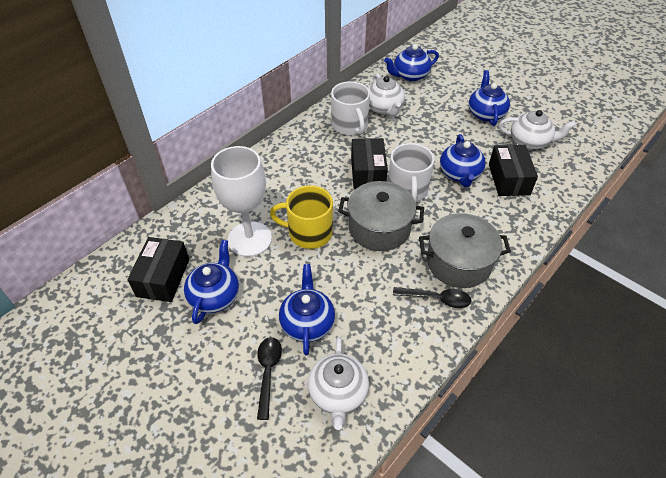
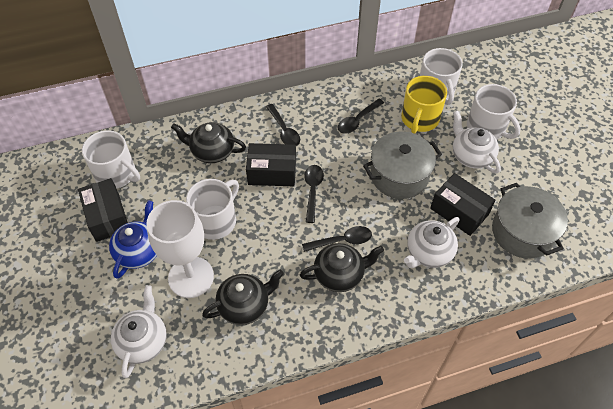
black spoon: [257,337,282,420] [393,287,472,308] = 2 -> [266,104,300,146] [302,226,372,252] [304,165,324,223] [338,99,384,134] = 4
black teapot: none = 0 -> [171,122,246,163] [202,270,284,325] [300,243,384,292] = 3
blue teapot: [184,240,239,324] [279,264,335,356] [384,44,439,82] [440,134,486,187] [469,70,510,126] = 5 -> [109,200,157,279] = 1
white mug: [331,81,370,135] [388,143,434,203] = 2 -> [82,130,140,189] [186,179,239,240] [420,48,463,105] [467,84,521,139] = 4

